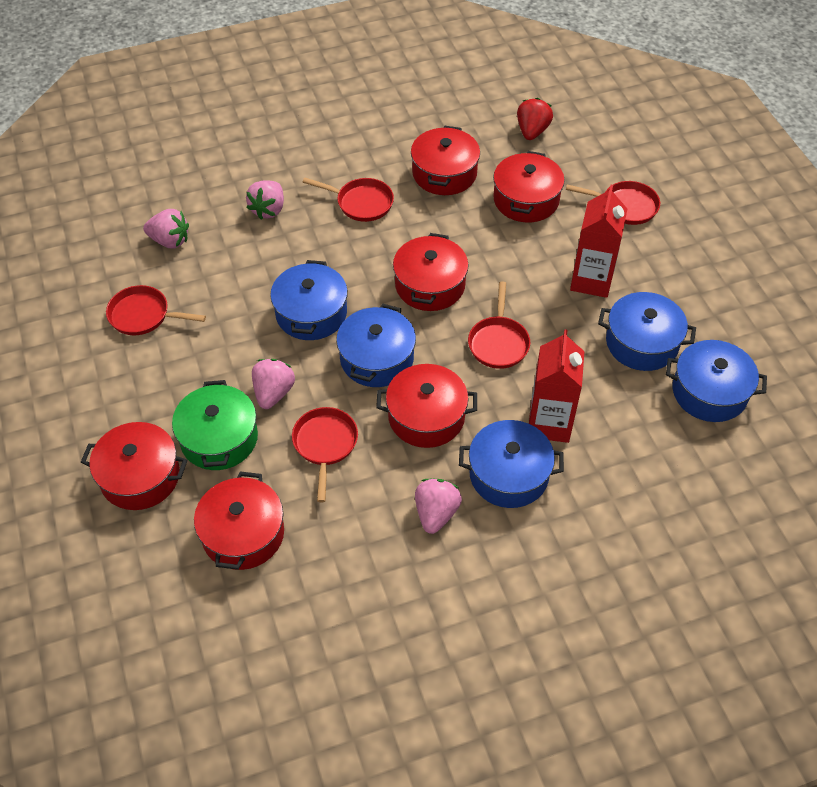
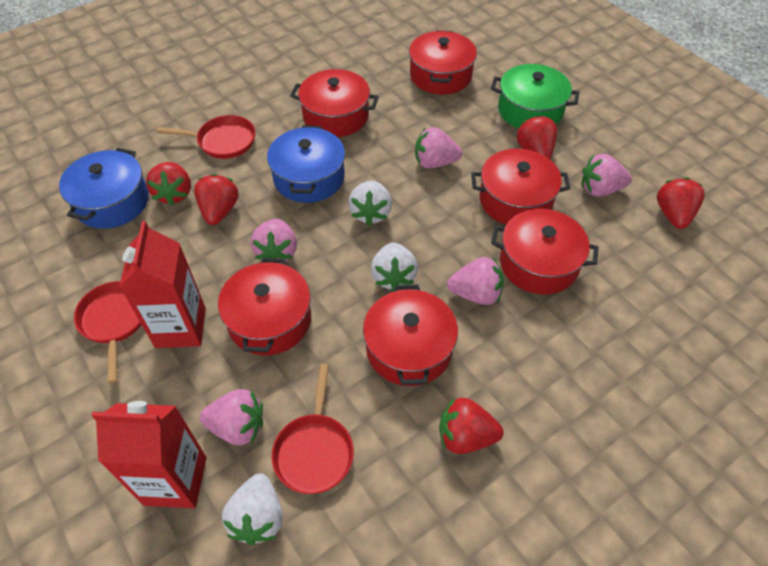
blue pot: [270,260,348,340] [336,304,416,387] [459,420,564,508] [598,292,696,371] [666,340,767,422] = 5 -> [59,148,149,229] [267,125,345,203] = 2
pink strawberry: [143,209,189,248] [246,180,284,219] [252,359,295,409] [415,479,462,534] = 4 -> [200,389,263,445] [251,219,297,262] [415,127,462,168] [447,257,504,305] [582,154,632,196] = 5
red pan: [106,285,206,335] [292,407,358,502] [303,178,394,222] [468,282,530,369] [566,181,660,225] = 5 -> [74,281,141,383] [156,115,256,159] [271,363,354,494] = 3
red strawberry: [517,98,553,140] = 1 -> [146,162,191,206] [194,174,239,225] [439,398,504,454] [517,115,557,159] [657,178,705,229] = 5
white strawberry: none = 0 -> [222,473,283,545] [348,181,392,226] [371,242,418,291] = 3

